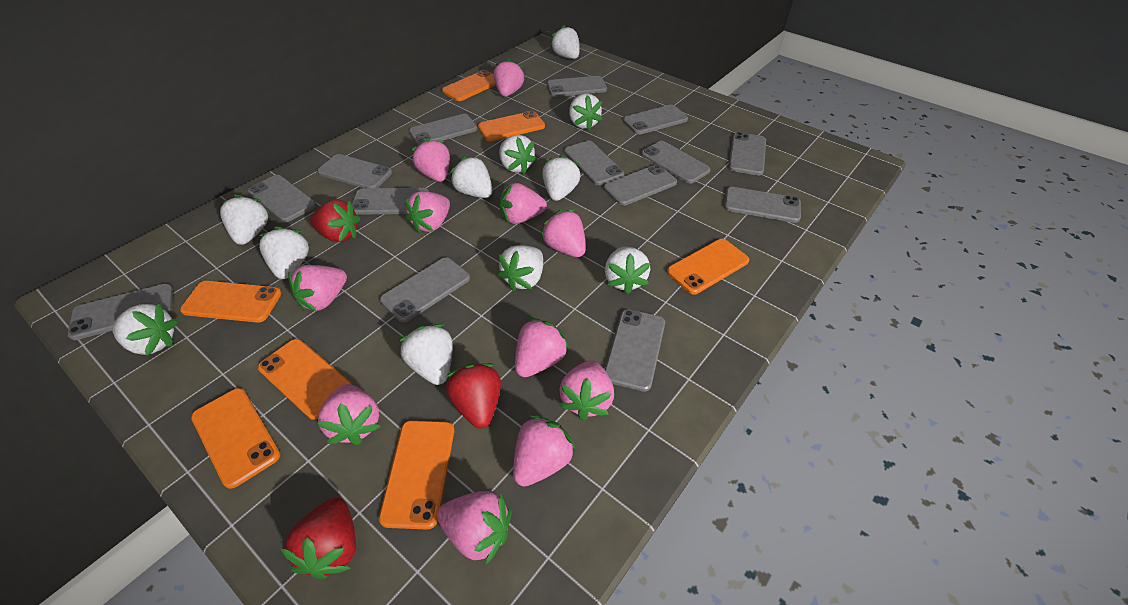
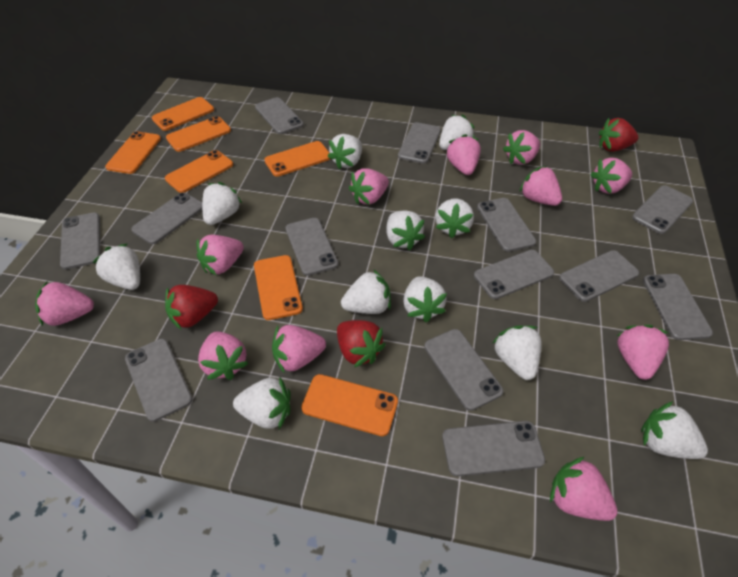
grey phone: [67,284,173,340] [248,175,316,222] [317,154,392,188] [352,188,429,215] [380,257,470,322] [409,114,477,146] [547,76,607,97] [564,141,624,185] [604,164,677,206] [605,309,665,392] [623,105,688,135] [641,141,710,184] [724,187,801,223] [728,132,766,175] = 14 -> [60,213,100,269] [125,339,193,422] [131,192,202,244] [255,97,304,134] [285,218,338,276] [398,122,441,164] [424,329,503,411] [442,421,545,476] [474,250,554,299] [477,198,536,252] [559,250,639,302] [632,185,693,234] [643,274,713,340] = 13

